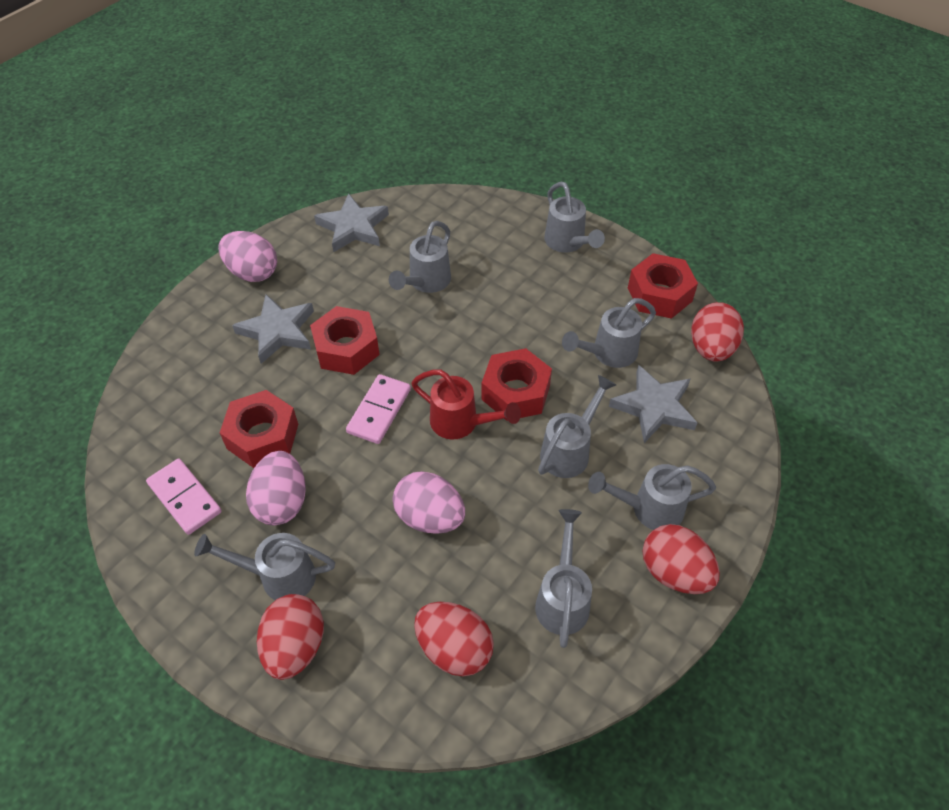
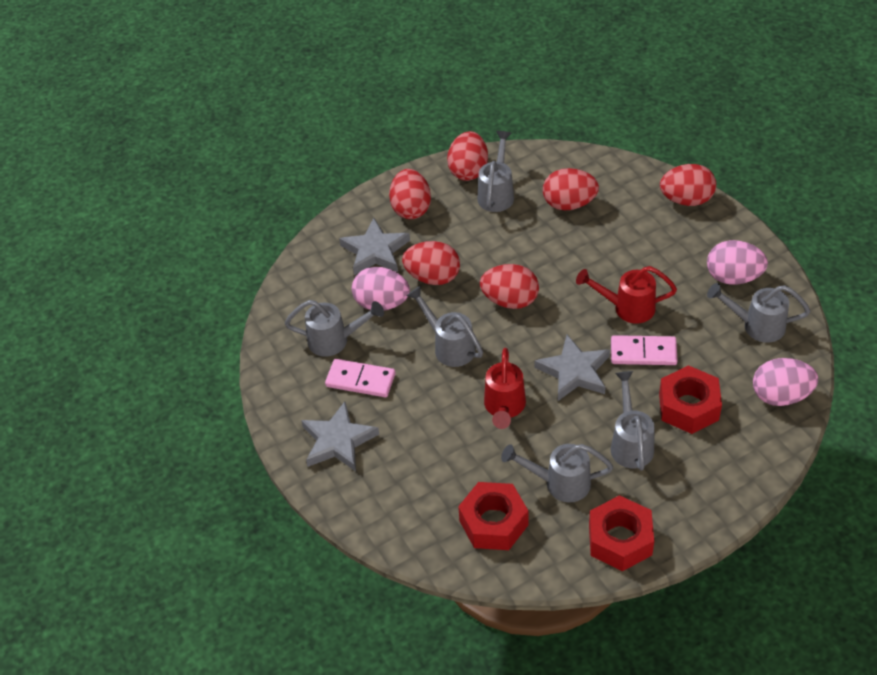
grey watering can: [194,533,335,600] [389,221,451,293] [535,509,592,648] [538,375,616,478] [544,182,605,253] [562,298,656,368] [588,464,716,530] = 7 -> [285,300,384,357] [407,286,483,367] [477,131,514,212] [501,444,613,502] [611,371,655,471] [707,283,810,343] = 6
red egg: [257,594,324,680] [414,602,494,676] [643,524,720,594] [691,302,744,362] = 4 -> [389,169,431,219] [402,241,460,285] [447,131,488,181] [480,264,539,309] [543,168,599,210] [660,164,716,206] = 6
red nut: [220,390,298,468] [310,306,380,375] [482,348,552,421] [628,253,698,319] = 4 -> [458,482,528,550] [589,495,654,571] [659,365,722,434] = 3
red watering can: [411,369,521,439] = 1 -> [484,348,526,429] [576,266,677,324] = 2

